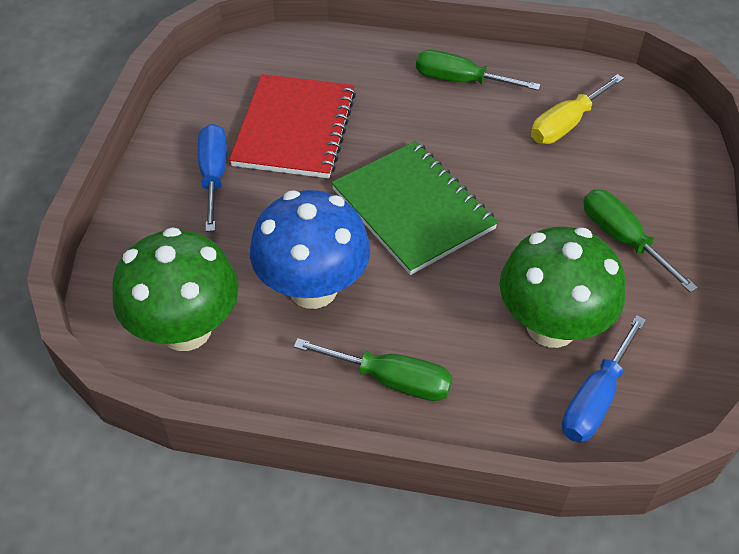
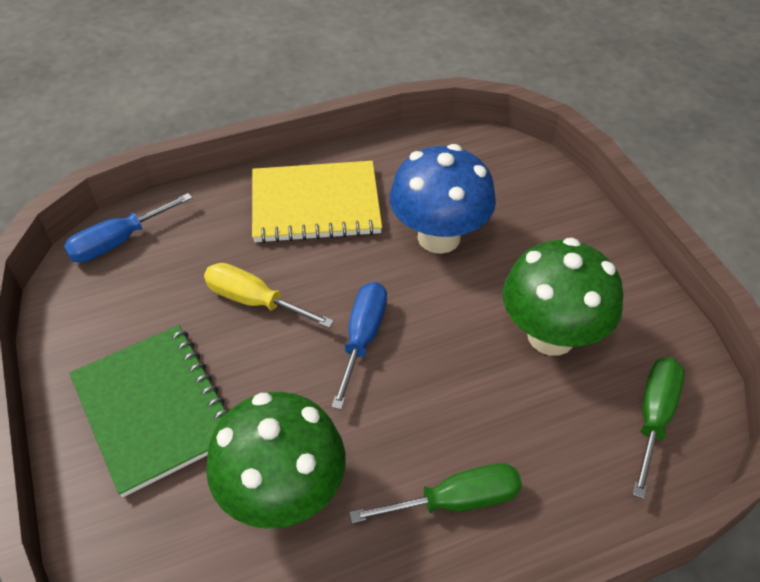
green screwdriver: [294,338,452,401] [416,50,541,91] [583,190,698,293] = 3 -> [349,463,522,524] [632,357,685,499] = 2
red notebook: [229,74,356,178] = 1 -> none = 0
yellow notebook: none = 0 -> [252,161,382,243] = 1

